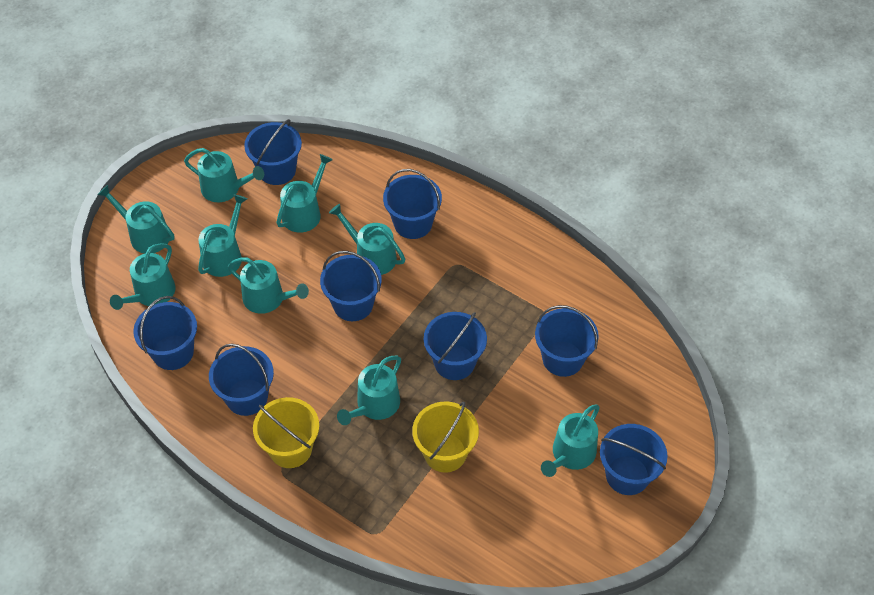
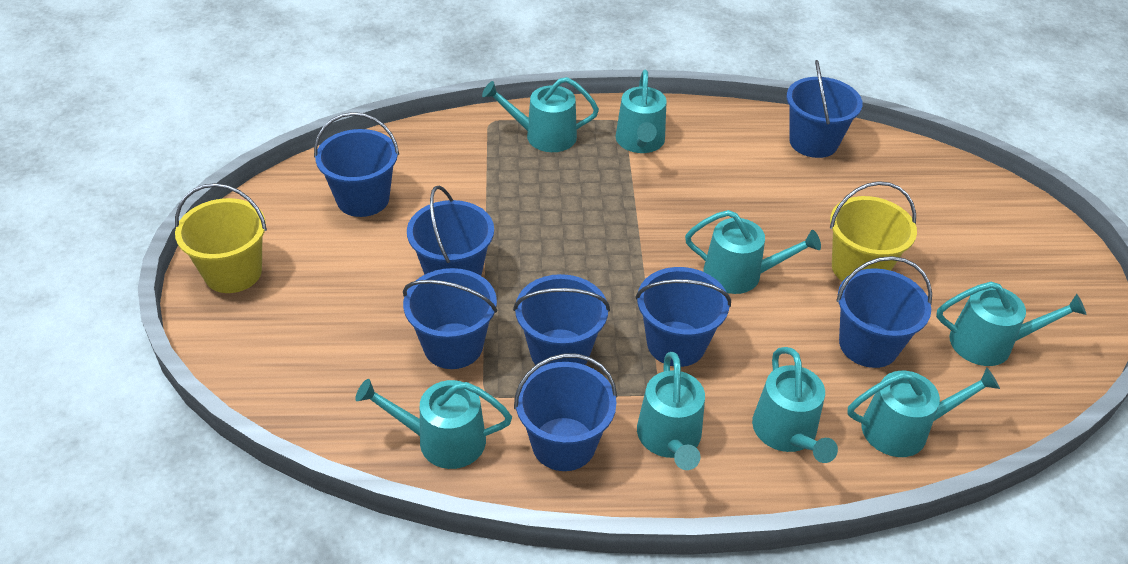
turquoise watering can: [97,185,174,254] [110,243,175,310] [184,148,264,202] [198,194,247,277] [228,257,309,314] [276,154,333,233] [329,204,405,275] [337,356,401,425] [541,404,600,477] = 9 -> [355,379,512,469] [482,77,599,152] [615,70,667,153] [637,352,705,470] [685,210,821,294] [752,347,838,463] [847,368,1000,457] [936,282,1086,366] = 8

